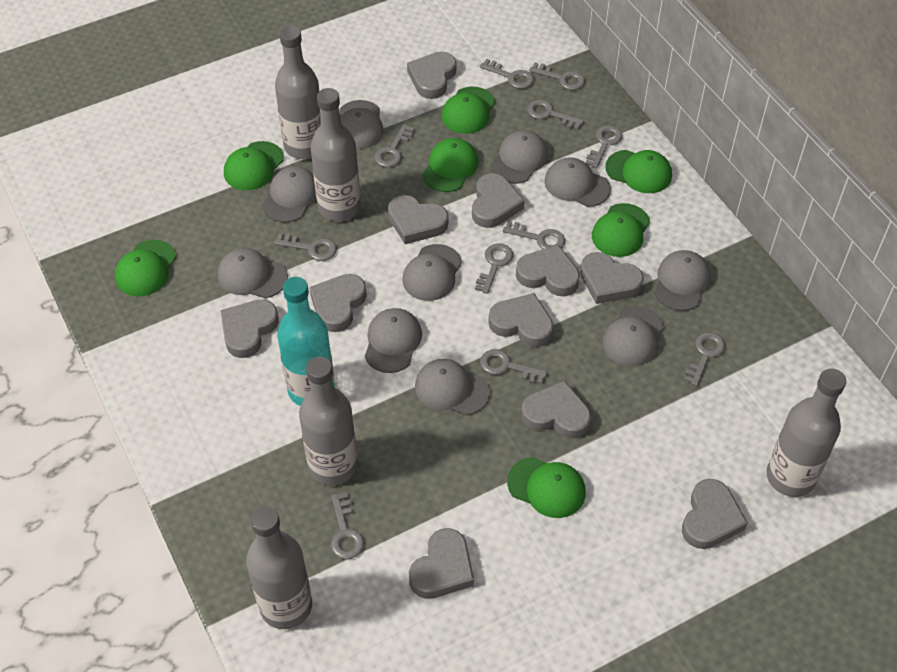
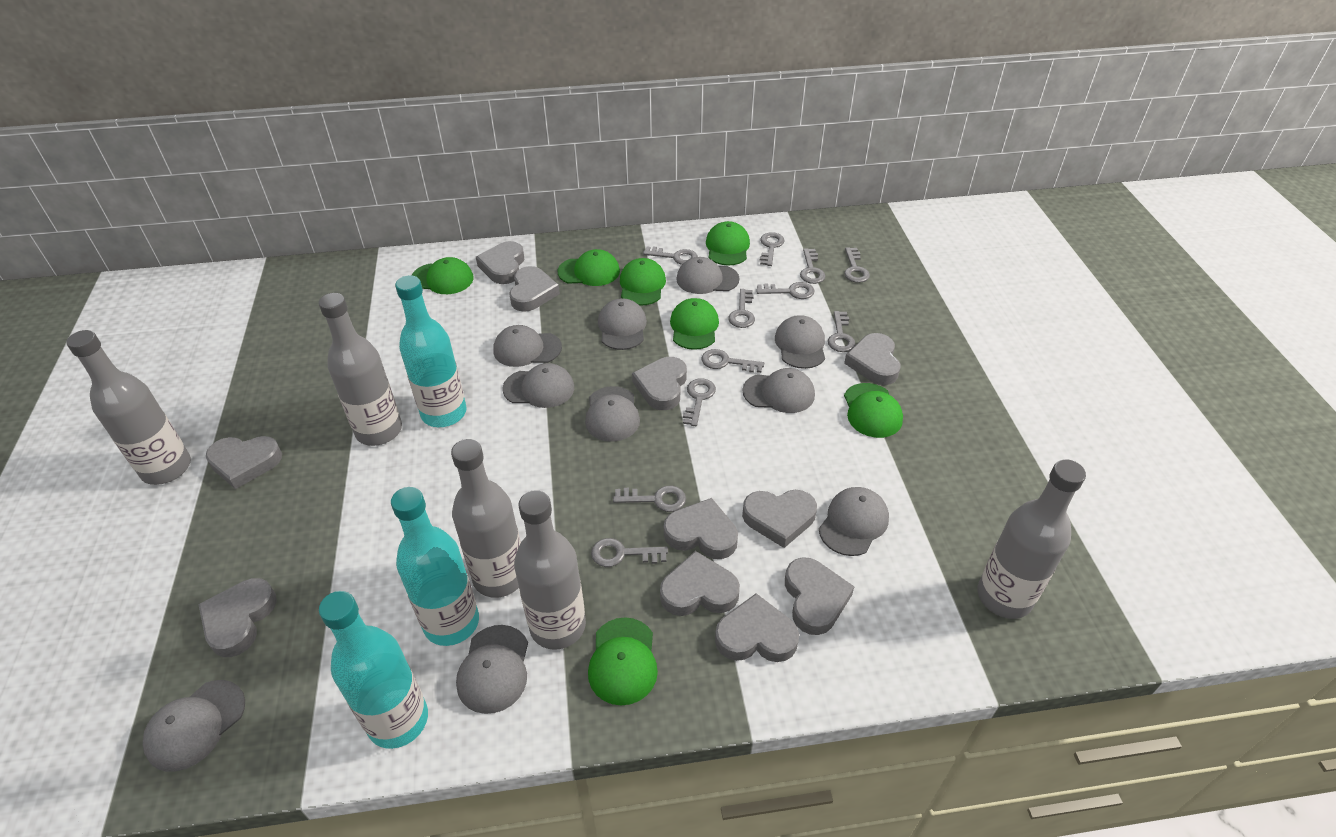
turquoise bottle: [277,277,335,406] = 1 -> [319,591,428,749] [391,487,479,646] [395,275,467,427] = 3

